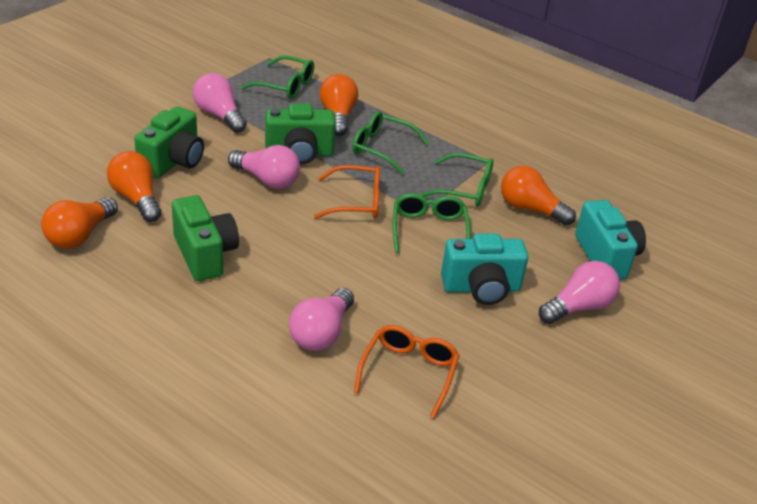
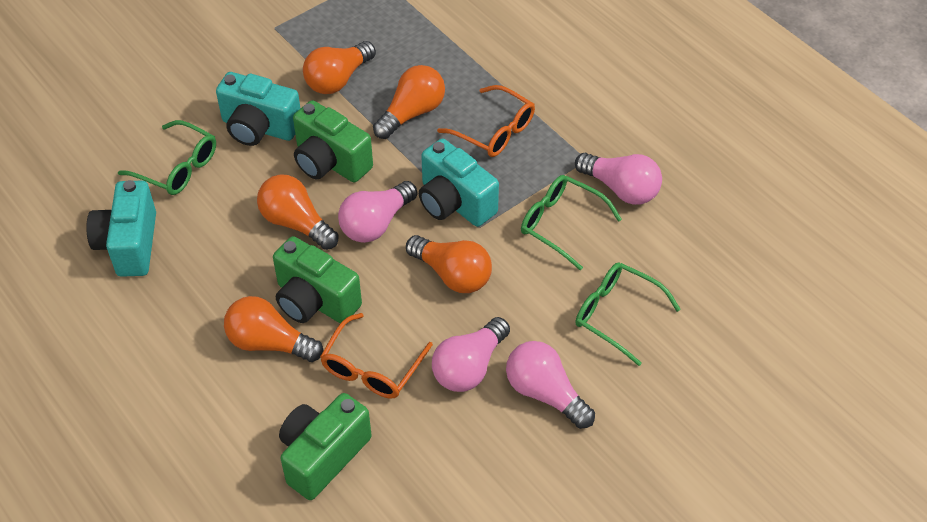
green glasses: [241,55,314,99] [352,111,429,174] [392,193,471,253] [420,153,493,206] = 4 -> [118,120,216,195] [521,175,622,270] [575,262,681,366] = 3
orange light bulb: [41,197,118,249] [107,151,162,222] [320,74,358,136] [501,166,576,226] = 4 -> [224,296,323,362] [257,174,339,250] [303,41,376,94] [373,65,445,139] [406,235,492,293] = 5
turquoise camera: [441,234,528,305] [575,200,646,280] = 2 -> [86,180,156,277] [216,72,301,146] [419,139,499,227] = 3

